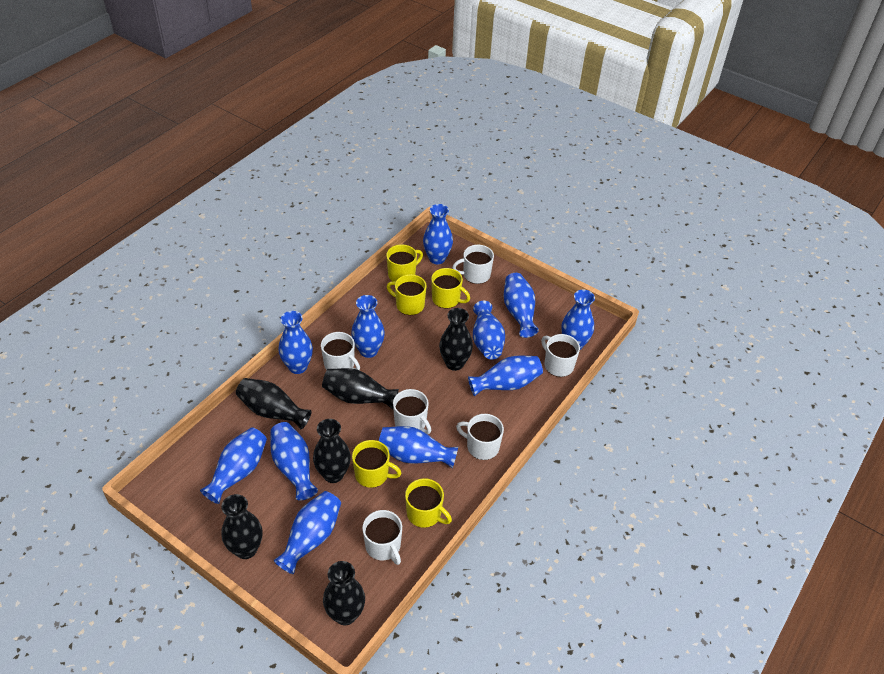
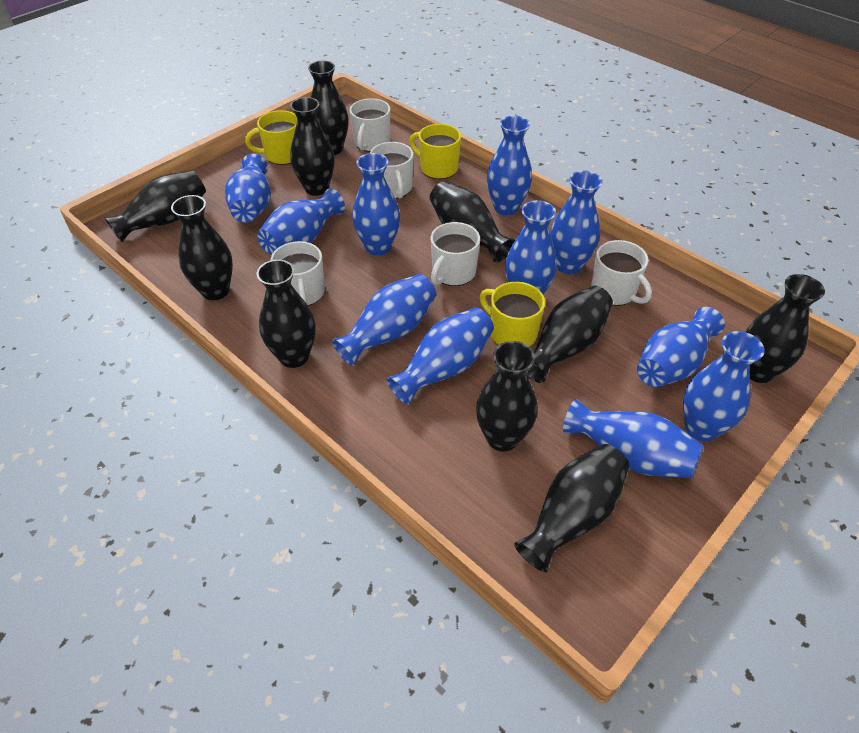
black vase: [221,494,262,559] [236,378,312,430] [313,419,351,483] [322,368,399,409] [323,561,365,625] [439,308,473,371] = 6 -> [105,170,206,242] [171,195,233,300] [257,259,316,368] [290,97,335,196] [308,60,349,155] [430,181,515,263] [476,341,538,452] [514,444,630,572] [526,286,613,383] [746,274,825,383] = 10
white mug: [321,332,360,370] [362,510,402,565] [393,389,431,434] [452,245,494,284] [456,414,504,460] [541,334,580,377] = 6 -> [271,241,325,306] [350,98,390,152] [370,142,413,199] [431,222,480,286] [591,240,652,306] = 5
yellow mug: [352,440,401,488] [386,244,423,281] [387,274,427,315] [405,478,452,528] [431,268,470,309] = 5 -> [245,110,297,165] [409,124,461,179] [480,282,545,347] = 3

